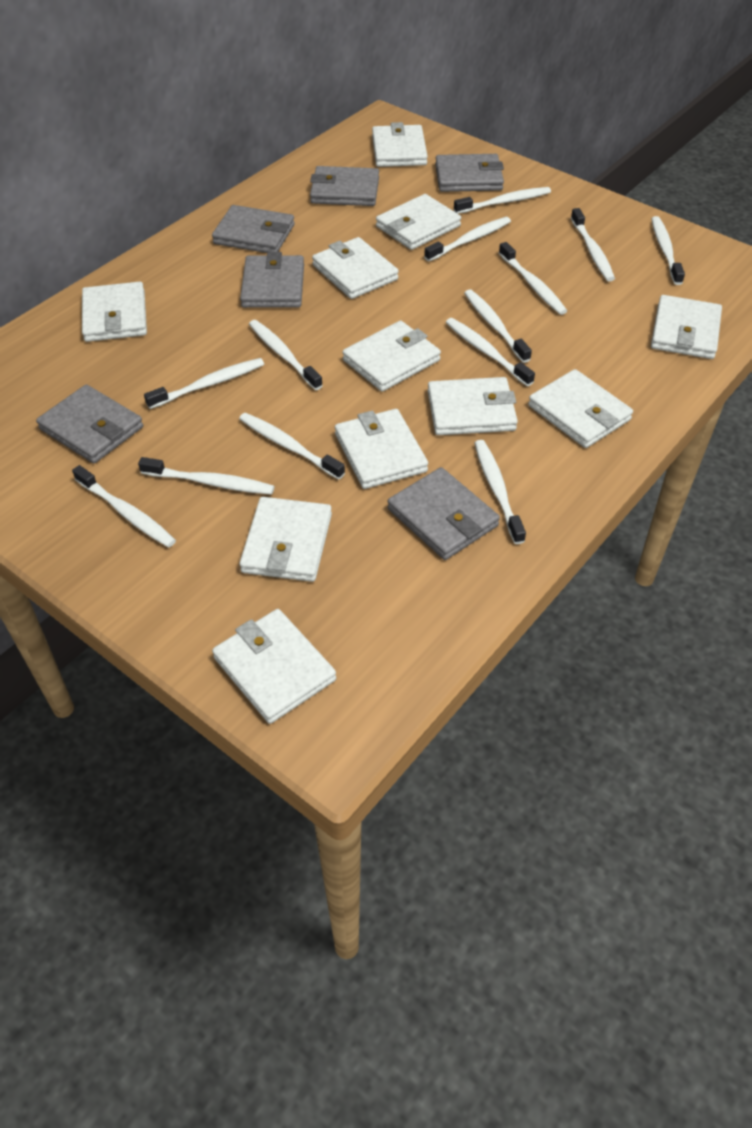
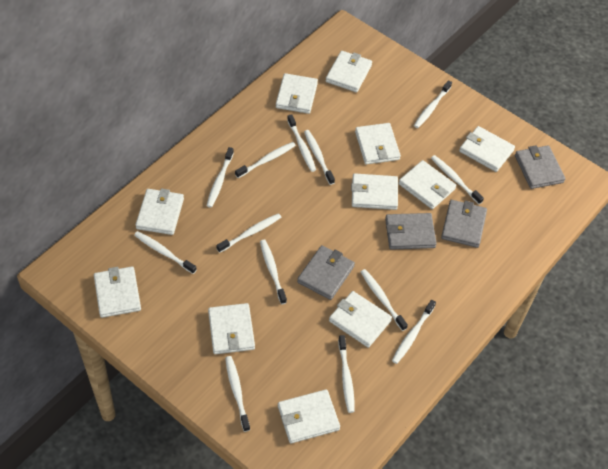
grey wallet: [36,385,143,463] [212,205,295,253] [240,252,304,308] [310,166,379,206] [388,467,500,560] [435,154,504,192] = 6 -> [297,245,355,300] [385,213,437,250] [441,200,487,248] [515,145,565,189] = 4

